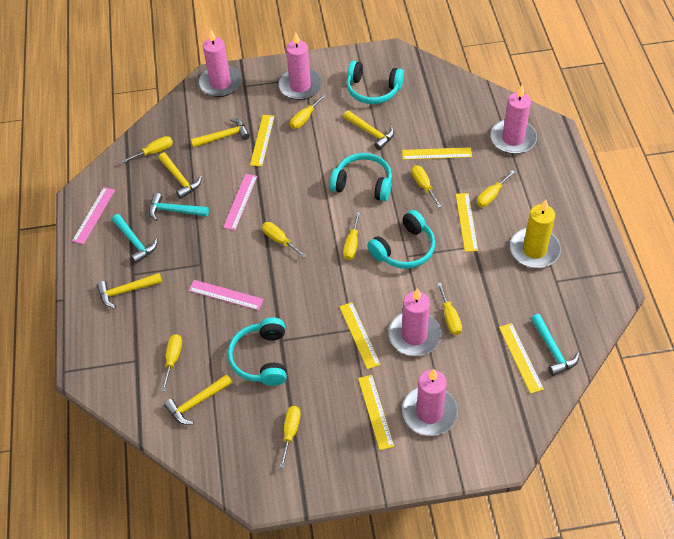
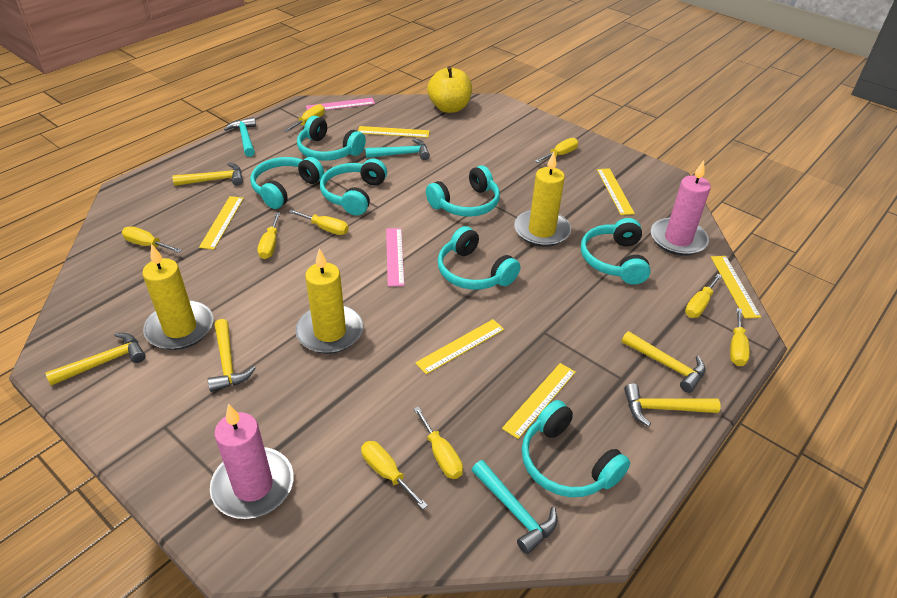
pink candle: [198,29,242,97] [278,31,322,100] [388,288,442,356] [402,369,458,436] [490,85,537,154] = 5 -> [210,404,294,519] [651,160,711,256] = 2
pink ruler: [72,187,115,244] [189,280,264,310] [223,174,257,230] = 3 -> [306,98,375,110] [386,228,404,286] = 2
turquoise headphones: [228,318,287,386] [330,153,392,201] [346,61,404,104] [367,210,435,269] = 4 -> [250,157,324,209] [297,116,366,161] [320,159,387,216] [426,165,500,217] [438,226,520,290] [522,400,630,497] [581,218,651,285] = 7
yellow apple: none = 0 -> [428,66,472,113] = 1
yellow candle: [510,199,561,268] = 1 -> [142,244,213,350] [295,248,363,354] [514,152,571,247] = 3

